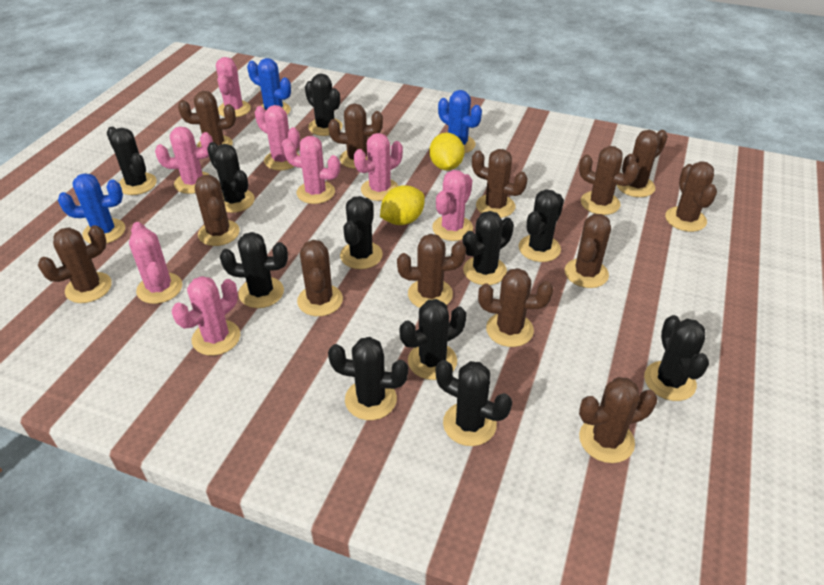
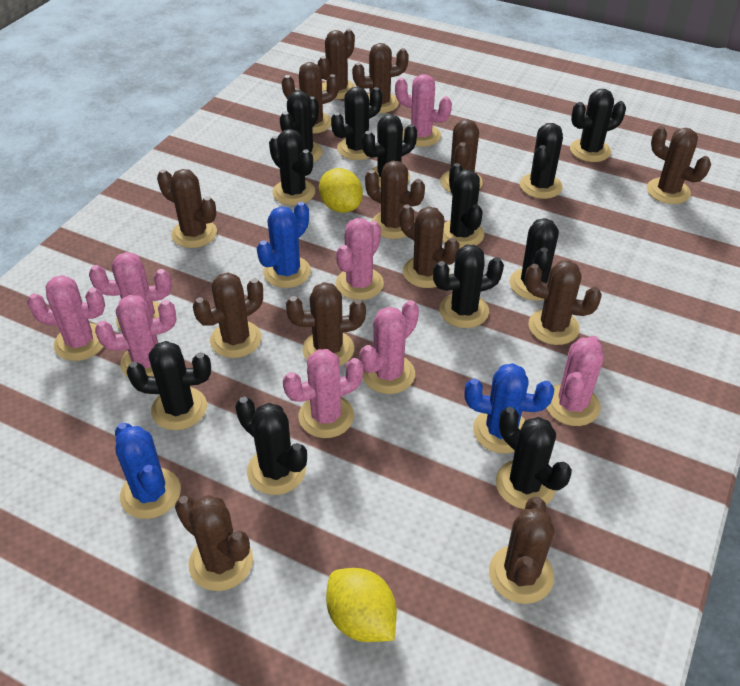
black cactus: [107,127,157,195] [207,142,255,213] [220,232,288,308] [305,73,343,136] [328,337,408,420] [340,196,383,269] [400,299,466,380] [436,360,512,446] [462,211,514,285] [519,189,564,262] [644,315,709,401] = 11 -> [127,341,211,430] [235,397,307,495] [269,129,315,205] [279,91,323,162] [331,87,382,160] [362,114,417,188] [433,245,504,328] [443,163,484,248] [496,407,572,509] [510,218,559,300] [520,123,563,199] [570,89,626,162] = 12

